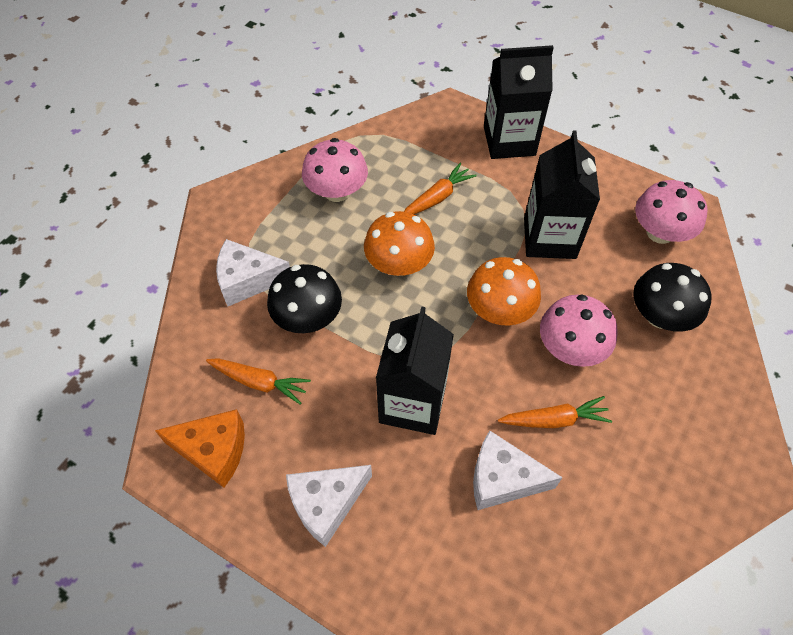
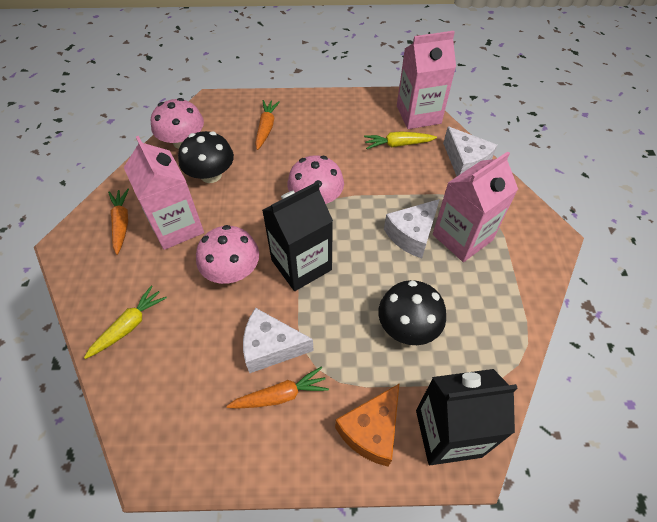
black carton: [376,306,454,435] [484,45,554,159] [524,131,600,259] = 3 -> [262,182,333,291] [416,369,518,465] = 2
orange mushroom: [364,211,435,276] [467,257,541,326] = 2 -> none = 0
pink carton: none = 0 -> [124,136,204,250] [397,31,456,129] [433,151,518,262] = 3
yellow carrot: none = 0 -> [84,285,167,359] [364,131,437,149] = 2

